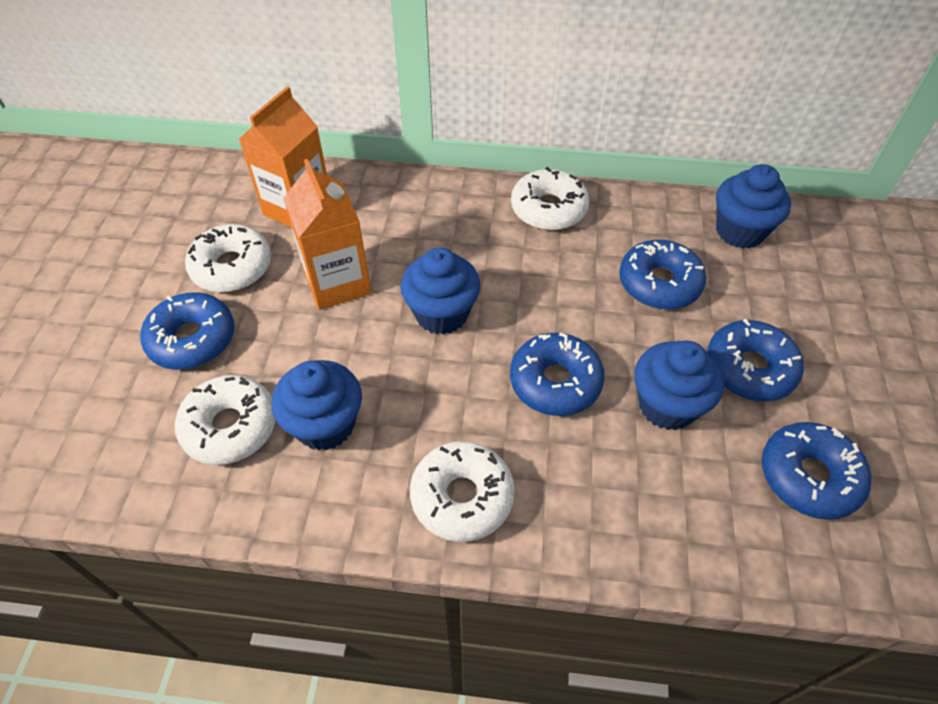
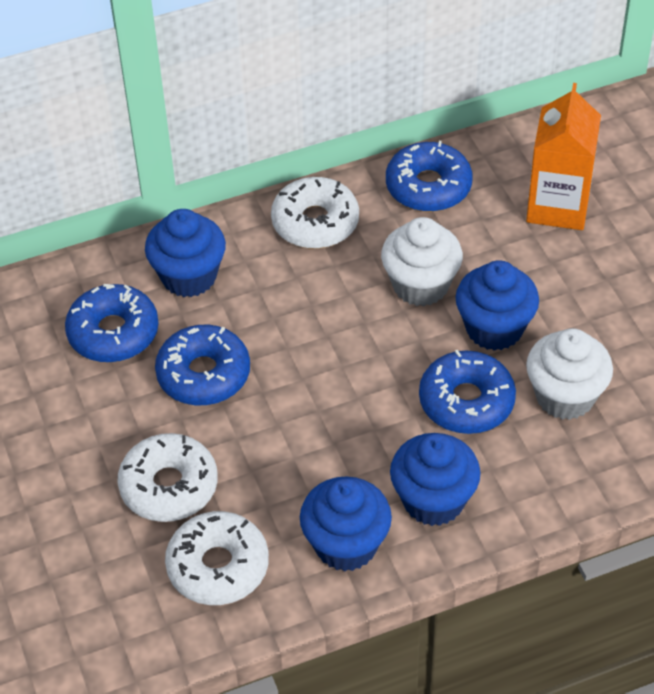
blue donut: [141,292,235,370] [510,332,605,416] [619,240,706,310] [707,319,804,401] [762,422,871,520] = 5 -> [65,284,159,362] [155,325,250,405] [386,141,473,212] [419,350,516,434] = 4
orange carton: [239,86,327,228] [284,159,371,310] = 2 -> [526,83,601,230] = 1
white cupcake: none = 0 -> [381,217,463,306] [526,328,613,420] = 2
white donut: [175,375,276,465] [185,224,271,292] [410,441,515,542] [511,167,589,230] = 4 -> [118,433,218,522] [165,511,269,605] [271,177,359,249] = 3

